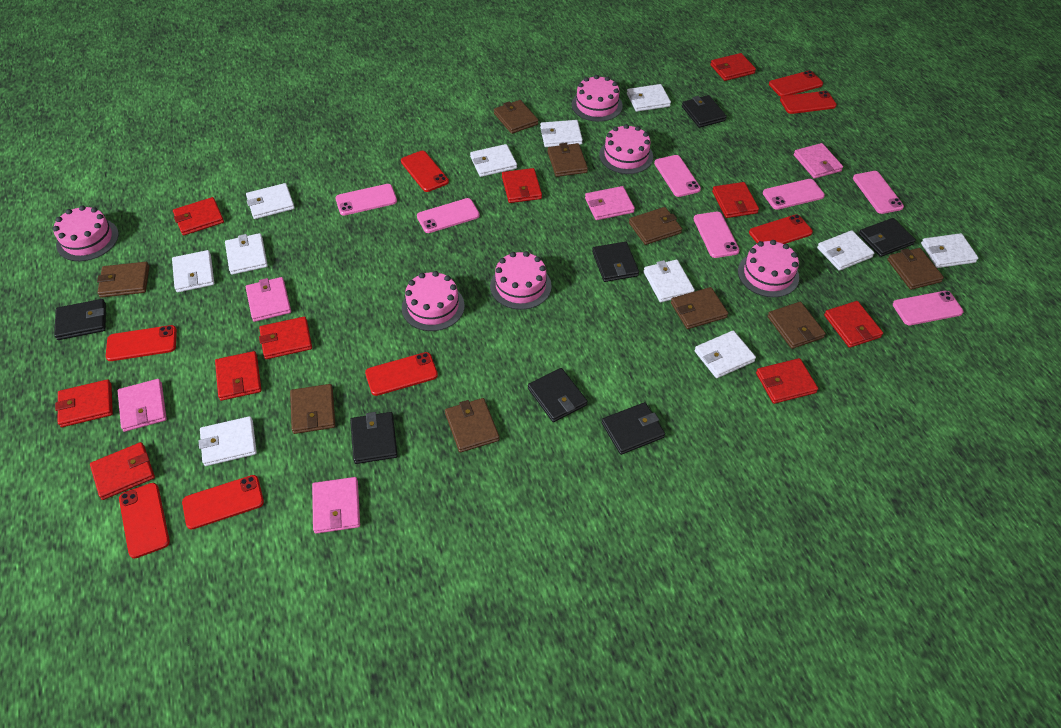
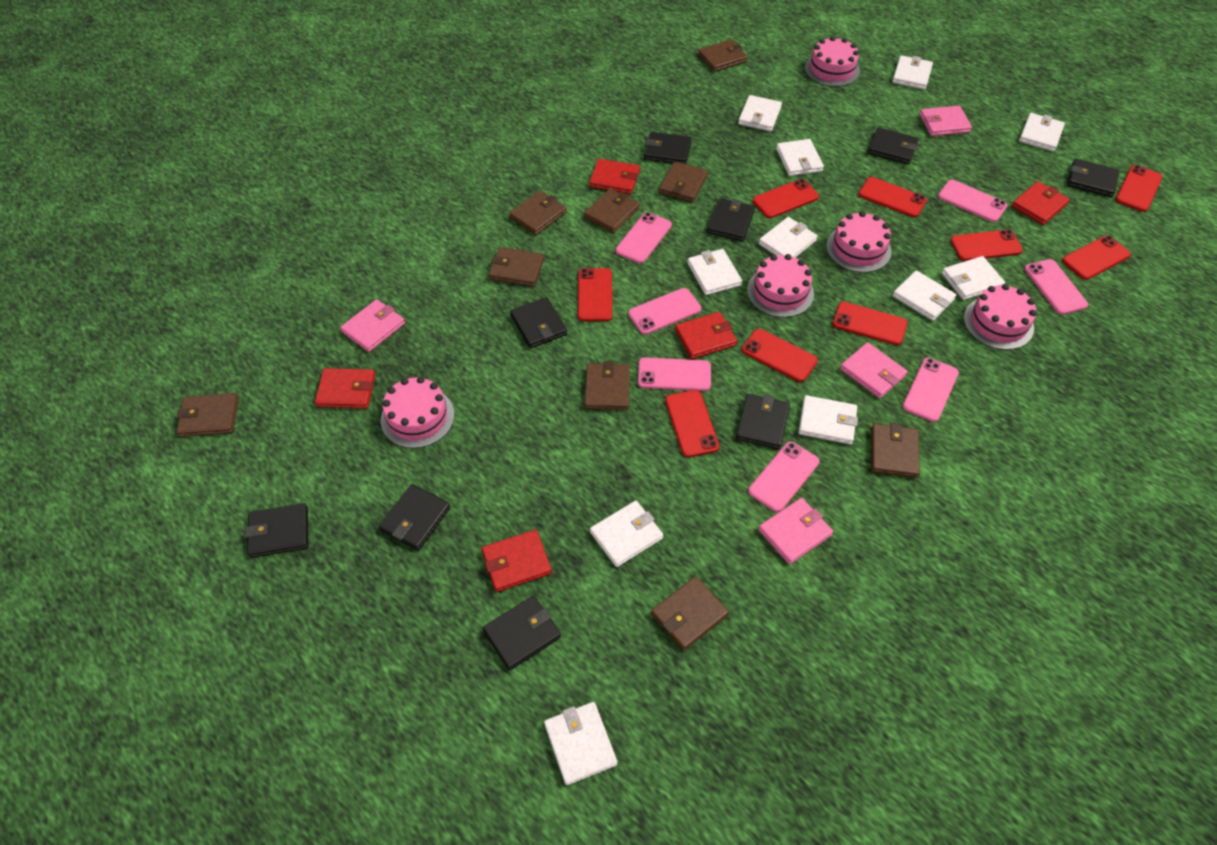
black wallet: [54,299,106,340] [350,412,398,464] [528,368,588,422] [592,242,639,282] [601,402,665,455] [682,95,727,128] [859,218,916,257] = 7 -> [245,503,308,558] [379,484,451,551] [483,596,561,670] [510,297,567,348] [644,132,691,164] [707,198,755,241] [736,394,790,449] [868,127,919,164] [1067,159,1119,197] = 9
pink cake: [53,205,119,261] [402,271,465,331] [490,251,552,310] [572,75,623,122] [599,124,653,174] [738,240,799,297] = 6 -> [381,376,455,448] [747,254,814,318] [805,36,860,87] [826,211,892,273] [964,284,1037,350] = 5
pink wallet: [117,379,167,432] [246,277,291,322] [312,477,360,534] [585,186,635,220] [794,143,843,179] = 5 -> [340,299,405,352] [758,498,833,564] [840,342,907,398] [920,106,972,136] = 4
red phone: [106,325,177,361] [119,483,170,559] [182,475,264,530] [365,352,438,396] [401,151,449,192] [749,215,813,244] [769,70,823,97] [780,91,837,114] = 8 -> [578,268,612,321] [665,390,719,457] [741,329,818,382] [753,179,819,218] [833,302,907,345] [858,177,927,217] [950,230,1023,261] [1062,236,1131,280] [1115,165,1163,212] = 9
red wallet: [55,379,113,427] [90,442,155,500] [173,197,224,236] [215,351,261,401] [259,316,312,359] [502,168,542,203] [710,53,756,81] [712,182,759,218] [756,358,818,404] [824,301,883,348] = 10 -> [315,368,375,409] [482,530,552,592] [589,159,640,194] [675,312,737,359] [1012,181,1070,225] = 5

